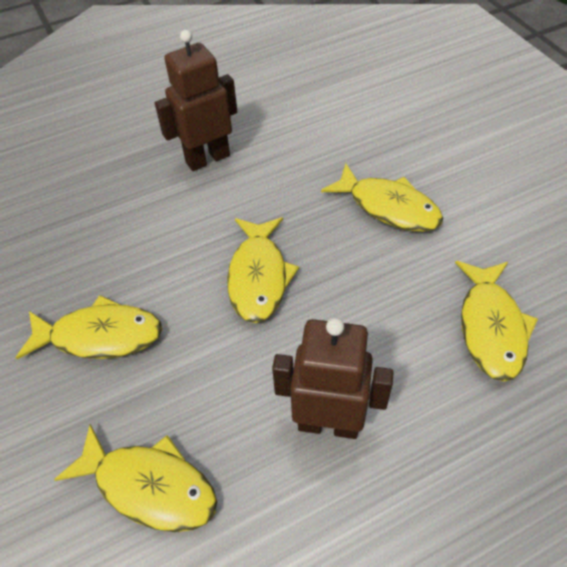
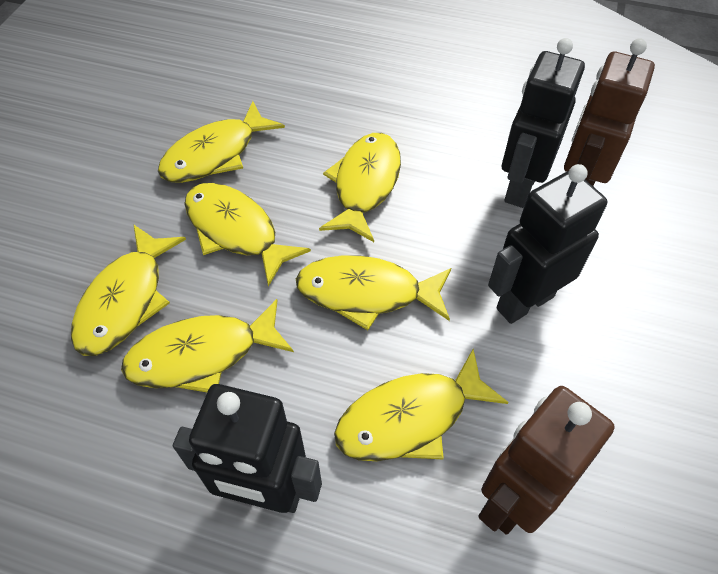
black robot: none = 0 -> [173,384,322,513] [488,164,608,324] [502,38,585,208] = 3
yellow fish: [16,295,162,359] [54,424,217,532] [227,217,299,323] [321,163,443,232] [455,261,538,382] = 5 -> [71,225,186,356] [121,299,294,392] [158,101,285,183] [184,183,311,286] [296,255,451,330] [319,133,401,242] [334,349,509,461] = 7

